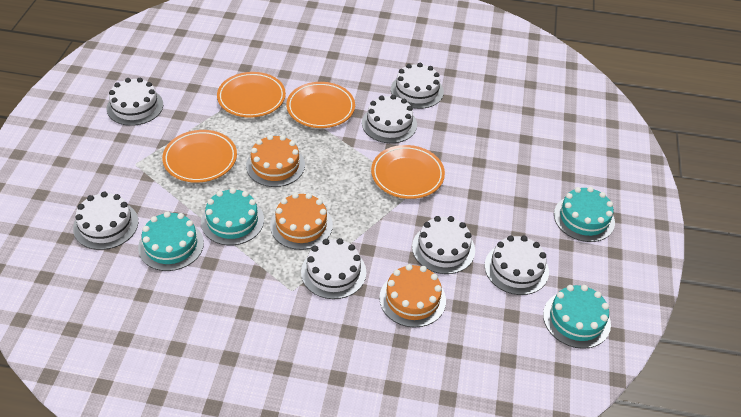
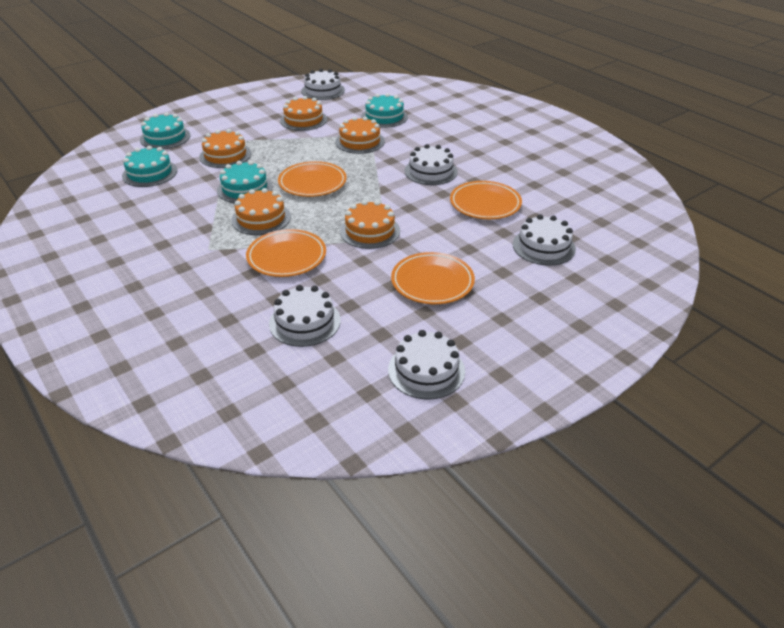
orange cake: [246,135,305,187] [270,193,333,250] [379,264,446,328] = 3 -> [199,129,251,168] [231,188,291,235] [280,96,327,131] [335,117,385,154] [340,200,400,249] = 5
white cake: [73,192,138,250] [107,78,163,126] [301,238,366,299] [362,95,417,143] [391,63,444,109] [412,216,475,274] [485,235,549,295] = 7 -> [269,285,341,347] [301,69,345,100] [388,330,465,399] [405,144,458,185] [513,214,576,266] = 5

